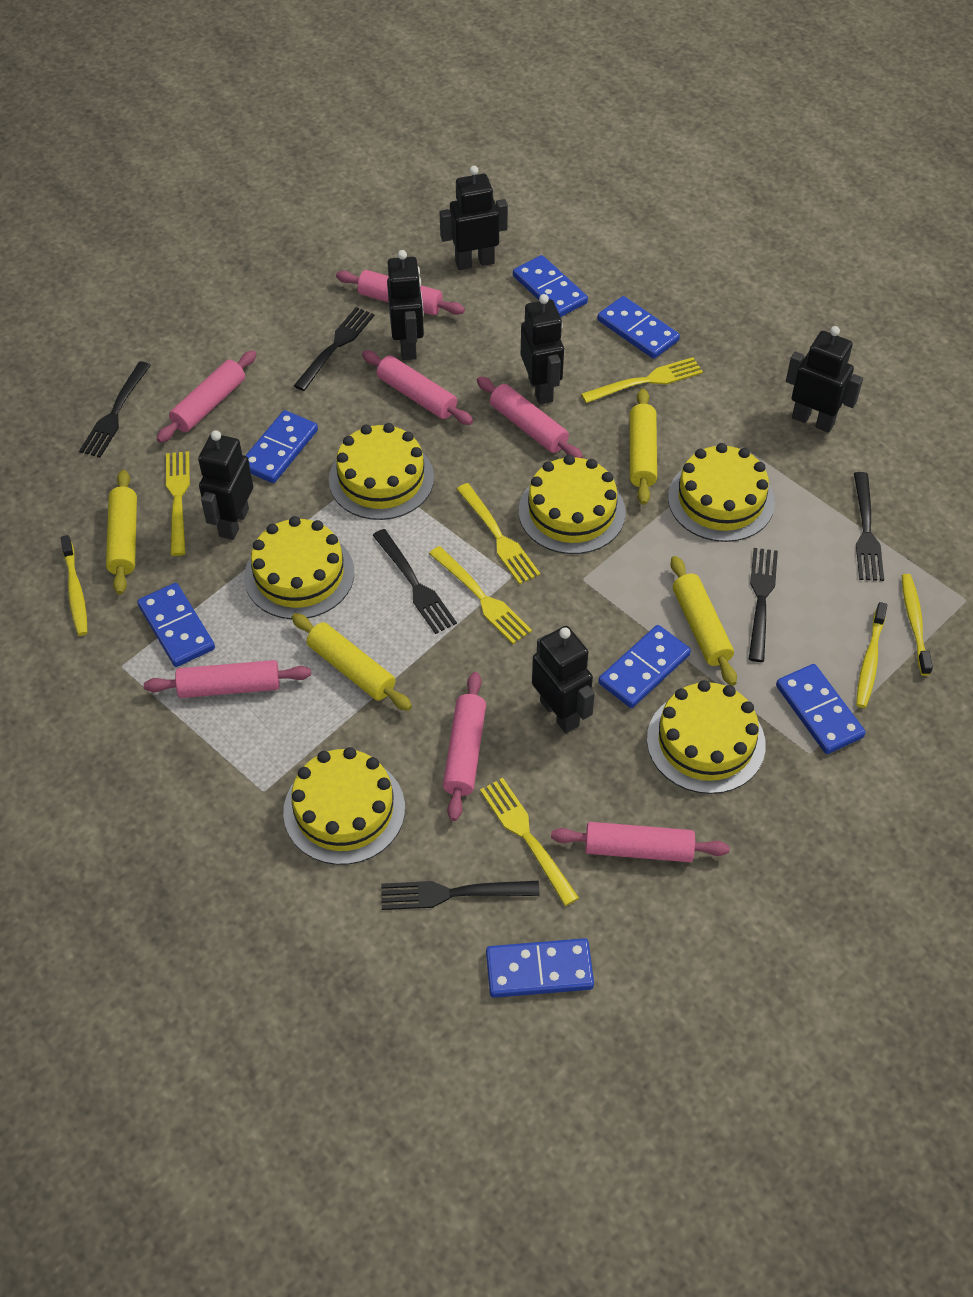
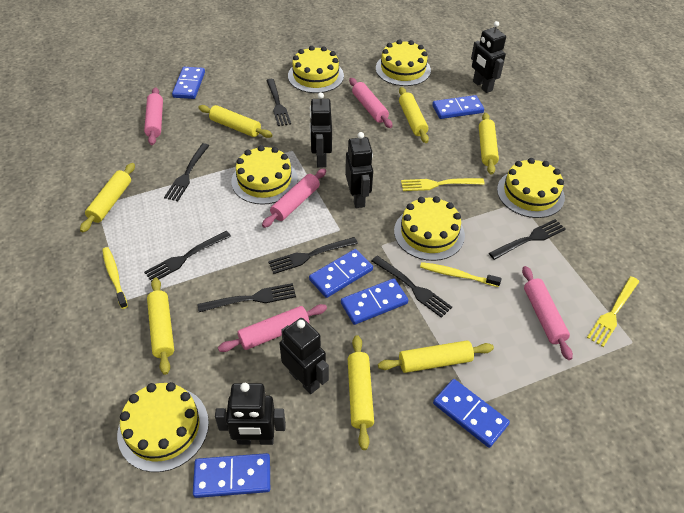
black fork: [79,361,151,458] [294,307,374,391] [373,529,457,634] [381,881,540,910] [749,548,778,662] [854,472,884,581] = 6 -> [144,231,231,282] [164,143,210,201] [197,283,296,312] [266,79,291,126] [268,237,358,274] [372,256,452,318] [489,219,566,260] = 7
black robot: [198,430,253,540] [387,250,424,360] [440,166,508,270] [521,294,564,404] [532,626,595,733] [786,326,863,433] = 6 -> [215,383,286,445] [279,318,329,394] [310,92,332,167] [345,132,373,208] [471,21,506,93] = 5
blue domino: [137,583,215,667] [245,410,318,483] [486,938,594,998] [513,255,588,317] [597,296,680,359] [598,625,691,708] [776,664,866,754] = 7 -> [172,67,205,99] [193,453,270,498] [309,249,373,298] [341,279,408,325] [432,95,484,119] [433,379,510,448] = 6
pink rolling pin: [144,660,311,698] [156,350,257,443] [336,270,465,315] [362,350,473,425] [443,672,486,821] [477,377,583,458] [551,822,730,862] = 7 -> [144,87,163,145] [218,304,327,352] [262,169,326,228] [349,78,393,128] [522,266,573,360] = 5
yellow fork: [166,451,190,556] [429,546,532,644] [457,483,541,585] [480,778,579,906] [581,357,703,403] = 5 -> [401,178,485,191] [587,276,639,347] = 2
yellow rolling pin: [106,470,137,595] [292,613,412,711] [630,389,657,505] [671,556,737,686] = 4 -> [80,163,135,232] [147,278,174,375] [198,105,273,138] [348,335,374,450] [378,340,494,373] [399,87,429,143] [479,113,499,175] = 7
yellow toothbrush: [61,535,88,636] [856,602,887,708] [902,574,933,676] = 3 -> [102,247,128,309] [420,262,502,287] = 2

